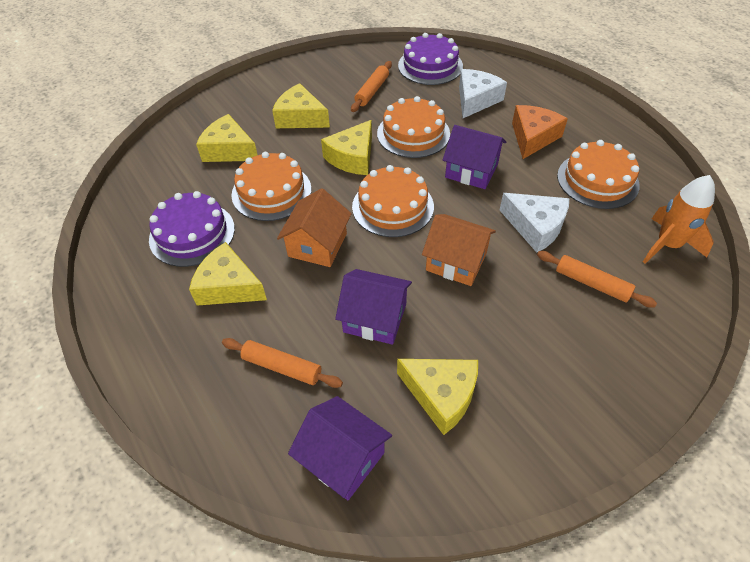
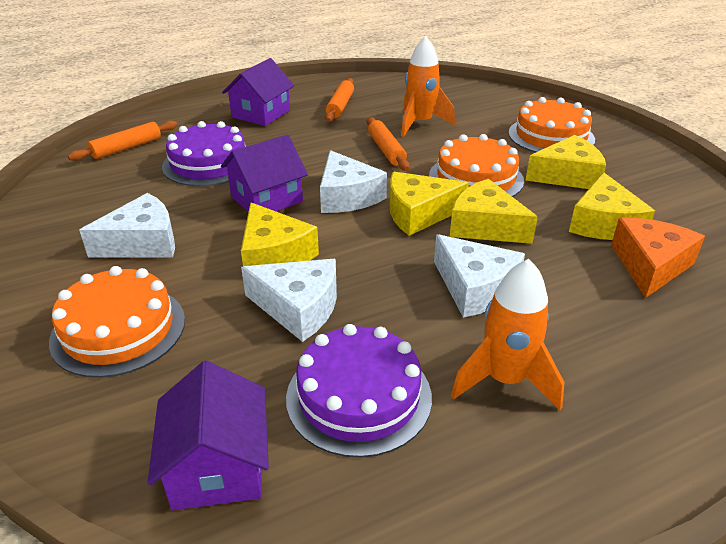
orange cake: [231,152,311,221] [352,165,434,237] [377,96,450,158] [557,140,640,209] = 4 -> [49,266,185,378] [429,134,524,197] [508,97,595,153] = 3
orange house: [277,188,352,267] [422,214,496,286] = 2 -> none = 0
orange rocket: [643,175,715,264] = 1 -> [401,36,455,137] [451,259,564,410] = 2
white cheese: [459,69,507,118] [500,193,569,253] = 2 -> [79,193,175,257] [241,259,337,342] [320,150,387,213] [434,234,525,318] = 4

